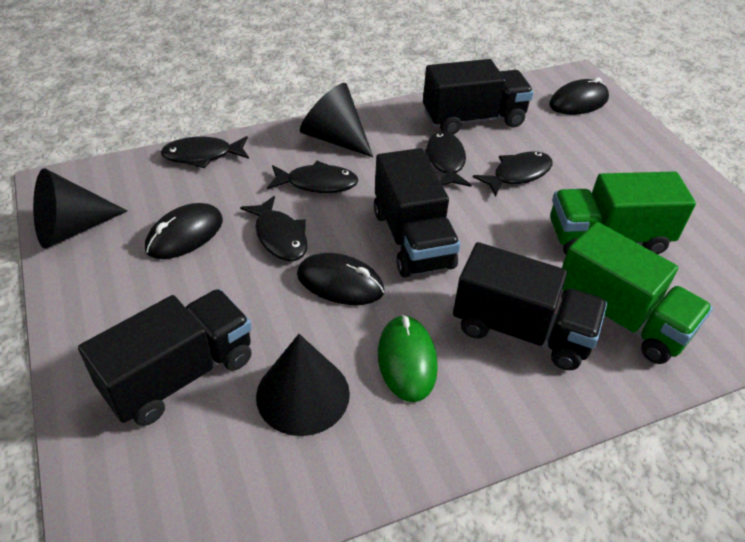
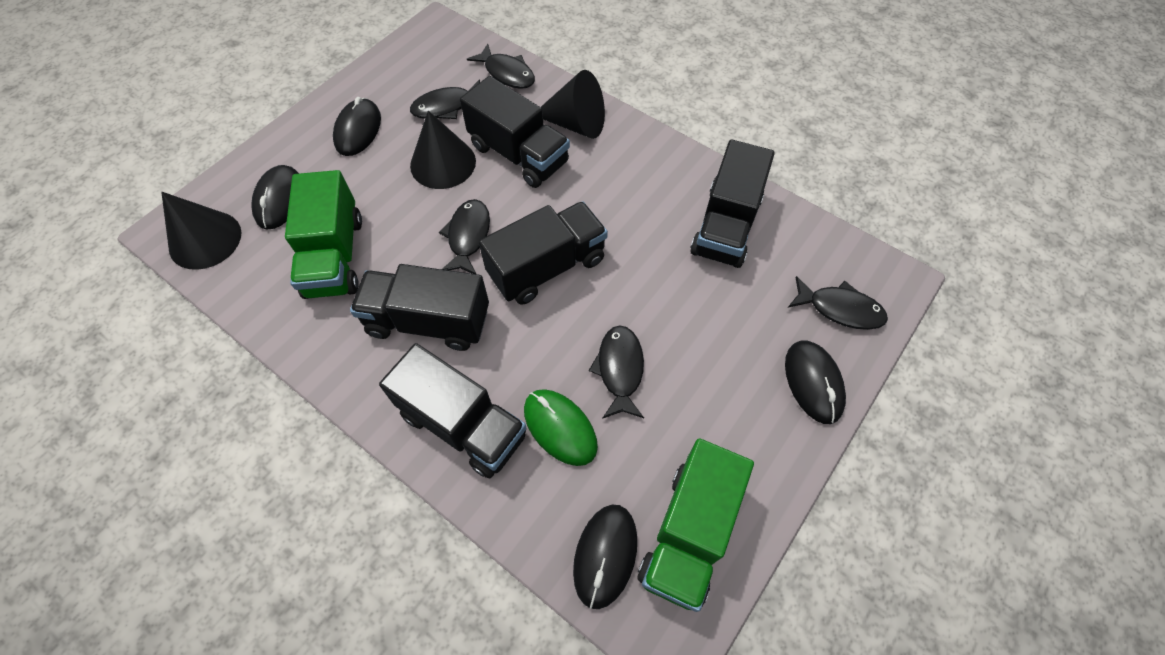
black mouse: [145,203,223,259] [297,253,384,305] [549,77,609,115] = 3 -> [252,165,299,230] [333,97,381,156] [573,505,637,609] [785,340,846,424] = 4
black truck: [78,289,252,426] [374,148,460,278] [423,59,534,134] [453,242,607,370] = 4 -> [350,264,489,351] [379,343,526,479] [460,76,570,188] [479,201,608,305] [690,140,775,268] = 5

